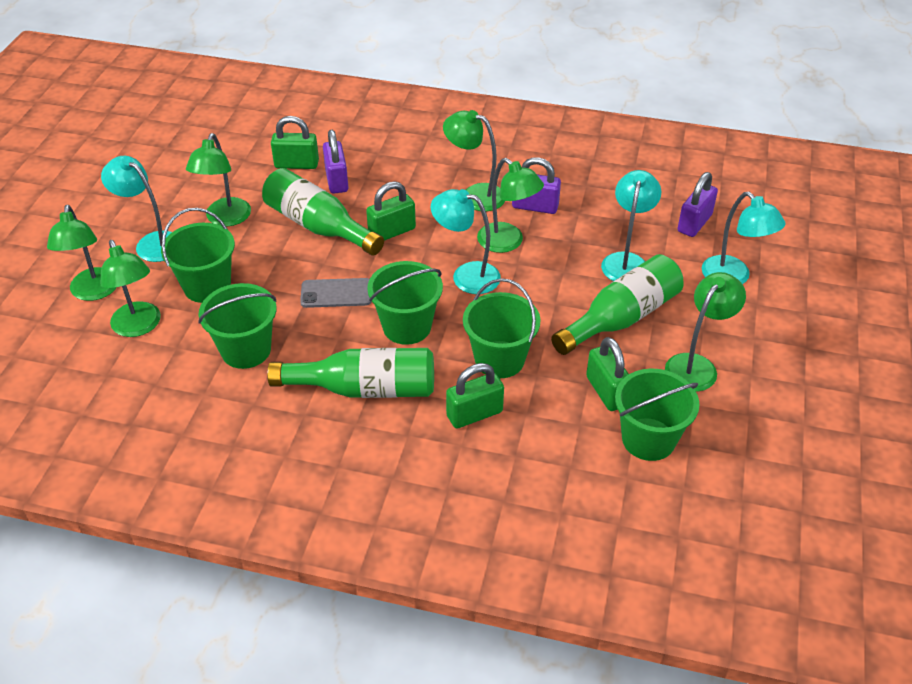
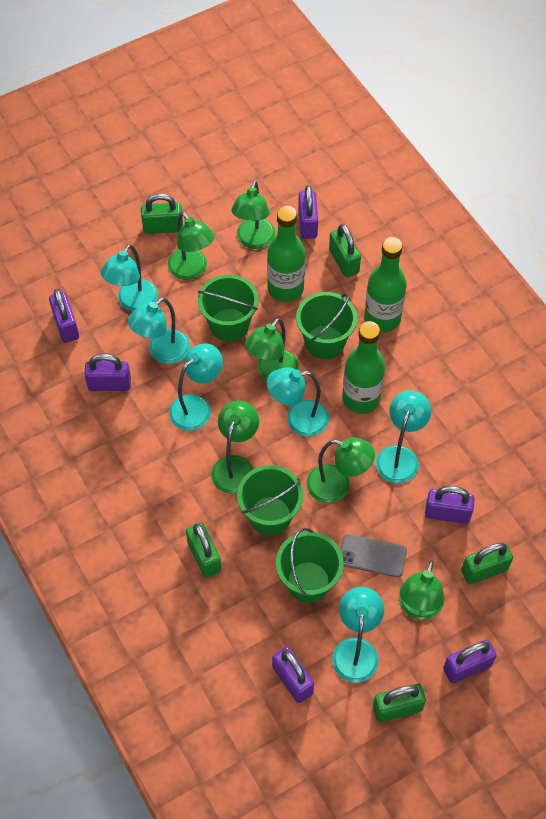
green bucket: [161,208,235,303] [198,283,276,369] [367,261,443,345] [463,278,541,378] [615,369,700,461] = 5 -> [198,275,258,342] [237,465,303,536] [276,528,344,603] [296,292,357,359] = 4
green padlock: [271,116,319,169] [366,181,416,241] [446,363,504,428] [586,337,629,411] = 4 -> [141,193,183,234] [186,522,221,578] [329,224,361,277] [373,684,426,722] [461,543,513,584] = 5
purple padlock: [323,130,349,194] [512,157,561,214] [677,172,718,237] = 3 -> [49,289,79,343] [84,354,131,391] [272,647,314,703] [298,185,318,239] [425,486,475,524] [443,640,497,683] = 6
turquoise lamp: [101,156,172,262] [430,189,501,294] [601,170,661,281] [702,192,786,284] = 4 -> [101,244,158,312] [128,297,190,364] [169,343,223,431] [267,367,329,437] [332,587,384,683] [376,390,431,483] = 6

